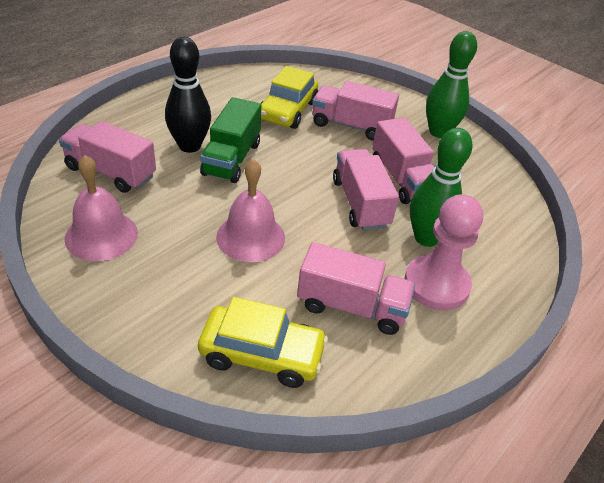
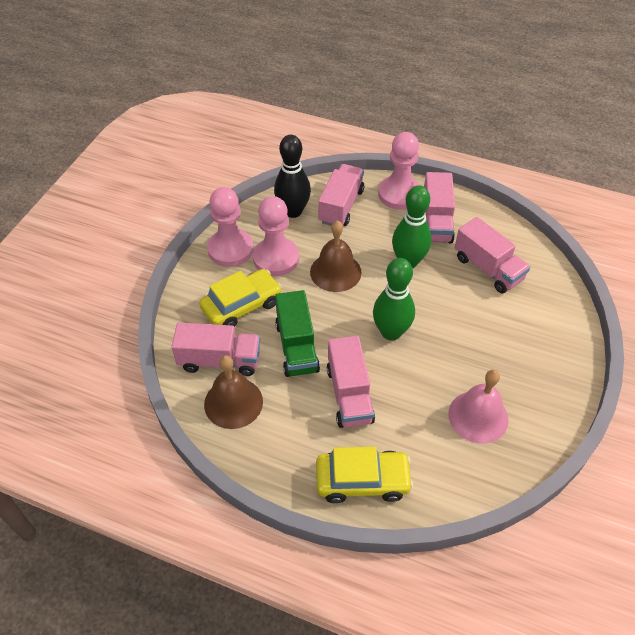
brown bell: none = 0 -> [204,355,263,429] [310,220,362,292] = 2
pink bell: [65,155,138,261] [216,159,285,262] = 2 -> [448,370,509,444] = 1
pink pawn: [404,194,483,310] = 1 -> [207,187,254,267] [253,196,299,276] [378,132,420,209] = 3

